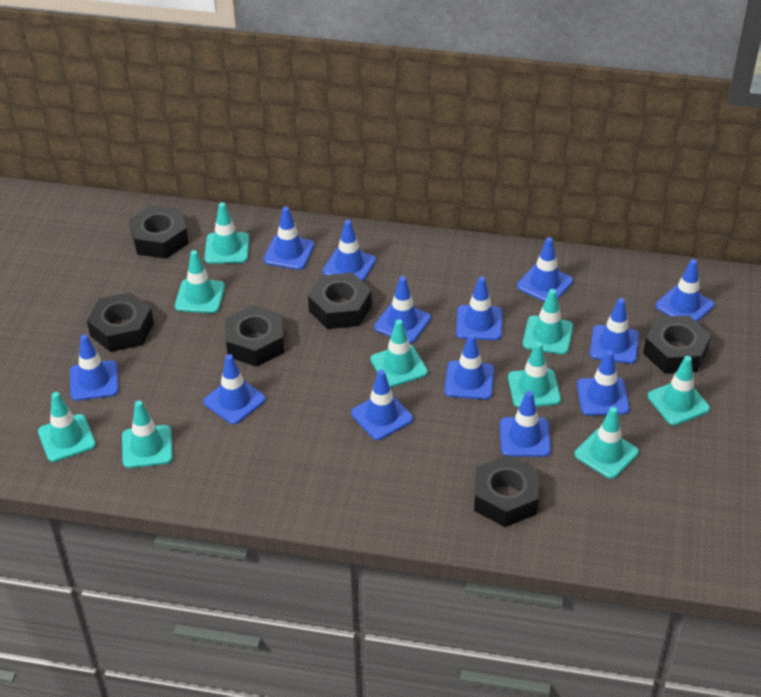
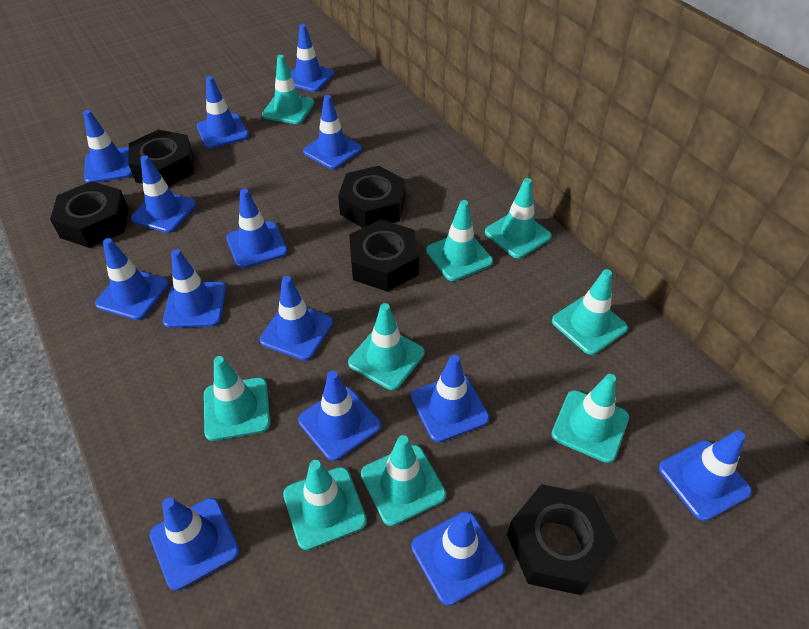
black nut: [87,292,154,352] [129,205,189,259] [225,305,284,367] [308,273,372,329] [474,455,539,527] [643,316,711,373] = 6 -> [50,181,129,248] [128,130,194,187] [338,166,405,228] [349,219,419,292] [507,484,618,595] = 5
blue traffic cone: [70,334,119,401] [203,354,266,424] [263,206,314,270] [323,220,376,282] [351,370,413,440] [374,276,431,344] [444,334,494,400] [456,277,503,340] [500,391,551,457] [517,237,573,302] [577,350,630,416] [590,298,639,364] [656,259,714,322] = 13 -> [83,110,133,183] [95,238,169,320] [131,155,196,233] [150,498,240,591] [163,249,226,328] [197,76,249,149] [226,189,288,269] [260,276,333,361] [290,24,334,92] [298,371,381,461] [303,95,362,169] [411,355,490,442] [411,511,505,606] [659,430,752,521] = 14

